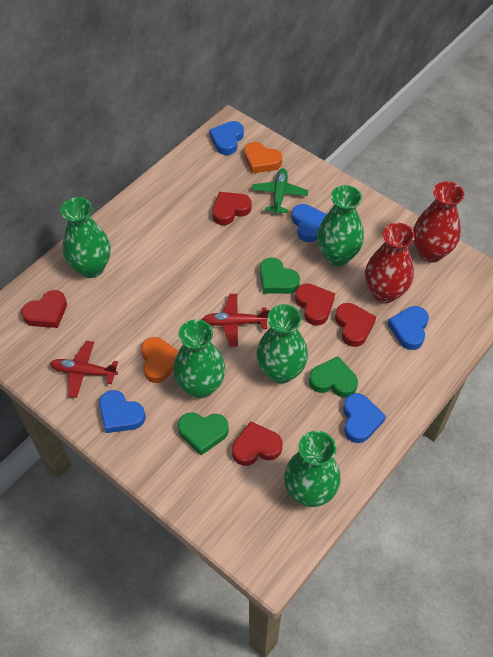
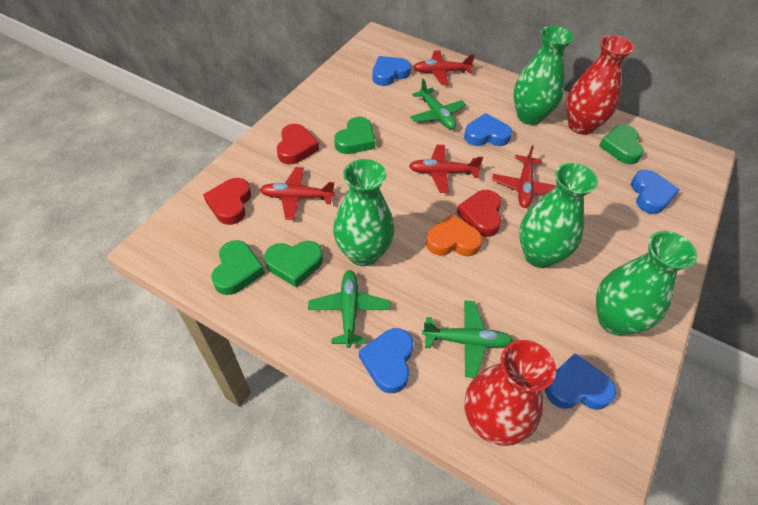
green heart: [178,412,229,455] [260,258,300,294] [309,356,358,397] = 3 -> [211,240,265,295] [264,241,323,287] [334,117,376,154] [599,125,644,164] = 4
green plane: [252,168,308,215] = 1 -> [308,270,390,348] [410,79,466,130] [422,300,513,378] = 3
green vase: [61,197,111,278] [173,319,225,398] [256,304,308,384] [284,431,341,507] [317,185,364,266] = 5 -> [333,159,394,266] [513,26,574,125] [519,163,598,268] [596,231,697,336] = 4
orange heart: [141,337,179,383] [244,142,282,173] = 2 -> [426,214,482,256] = 1
red heart: [21,290,67,328] [212,192,251,225] [232,421,283,466] [295,283,335,326] [335,303,376,347] = 5 -> [203,178,251,225] [277,124,319,165] [457,190,502,237] = 3
red plane: [50,341,118,398] [202,294,270,347] = 2 -> [260,167,335,220] [409,145,483,193] [413,51,475,85] [492,145,557,208] = 4

